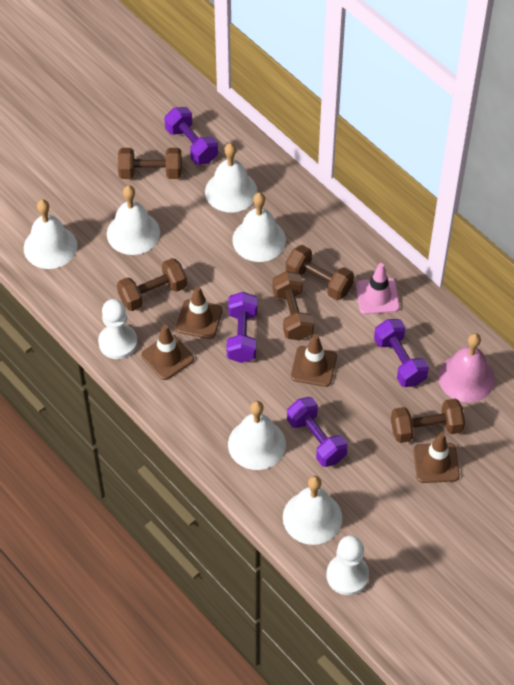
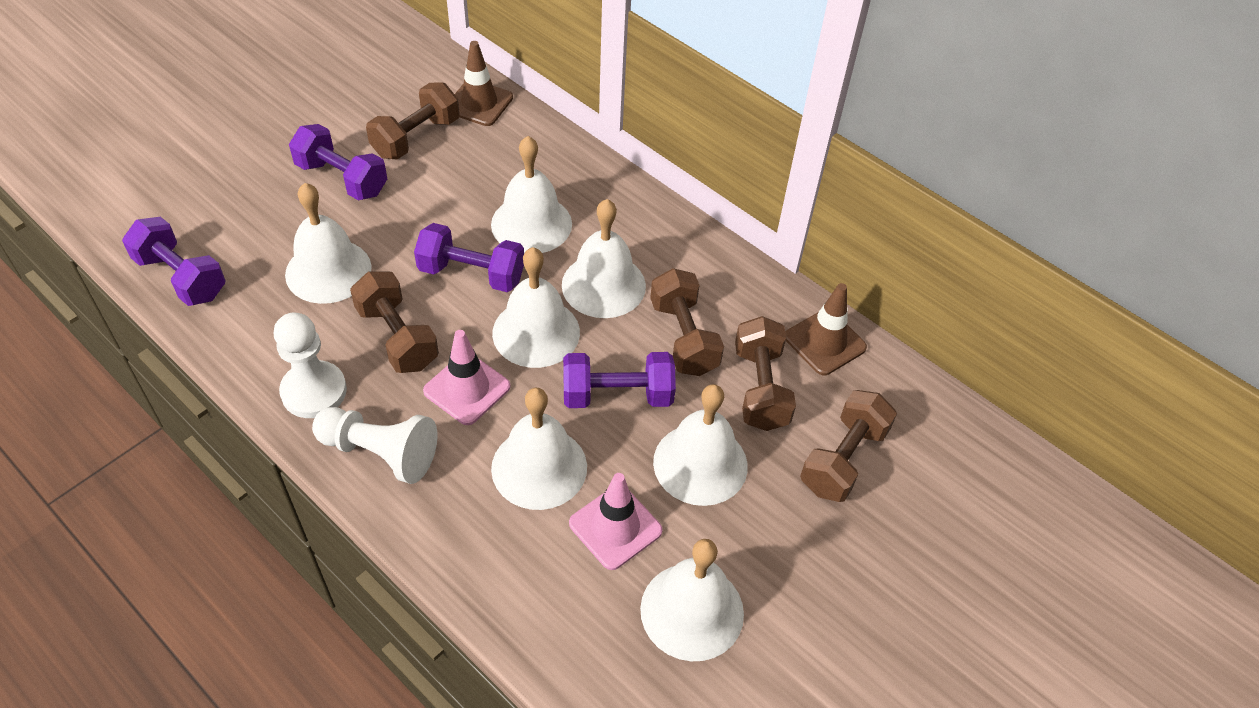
brown traffic cone: [141,325,194,380] [176,286,223,339] [291,334,337,387] [413,432,460,483] = 4 -> [455,41,513,126] [785,283,867,375] = 2
pink bell: [438,333,495,403] = 1 -> none = 0
pink traffic cone: [356,263,400,314] = 1 -> [423,330,511,425] [569,473,662,570] = 2
white bell: [24,200,77,269] [107,185,160,255] [205,143,257,213] [228,401,286,470] [232,192,286,262] [283,476,342,545] = 6 -> [285,183,372,304] [491,136,572,253] [491,388,587,510] [492,247,580,368] [562,199,646,318] [640,539,744,661] [653,384,748,506] = 7

